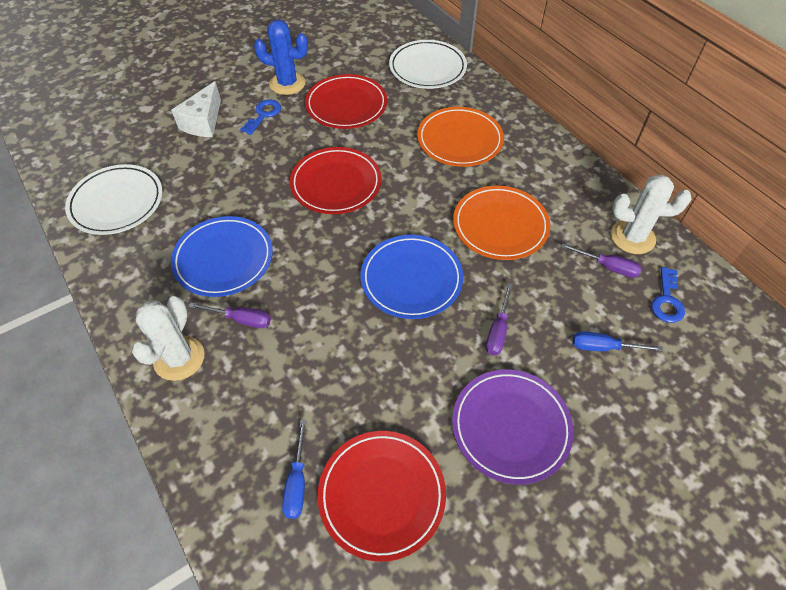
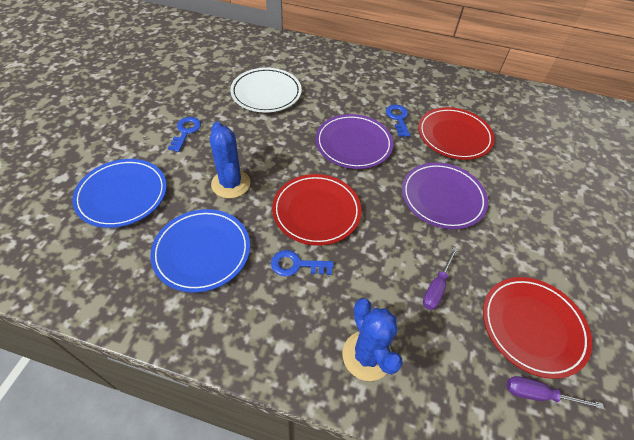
blue cactus: [254,20,308,95] = 1 -> [210,122,250,198] [343,298,403,381] = 2
blue key: [240,99,281,135] [651,267,685,323] = 2 -> [168,117,201,152] [271,250,334,276] [386,105,410,137] = 3
blue screwdriver: [282,420,307,519] [573,331,663,351] = 2 -> none = 0
orange plate: [417,107,504,167] [453,185,550,260] = 2 -> none = 0
purple plate: [452,369,574,485] = 1 -> [316,114,393,169] [402,163,488,229] = 2
purple screwdriver: [189,303,271,328] [486,283,513,355] [561,243,642,278] = 3 -> [423,247,458,310] [507,376,604,409] = 2
white cactus: [132,296,204,381] [611,174,692,254] = 2 -> none = 0
white cheese: [171,81,221,137] = 1 -> none = 0
white plate: [65,164,163,235] [389,40,467,89] = 2 -> [230,68,302,113] = 1

